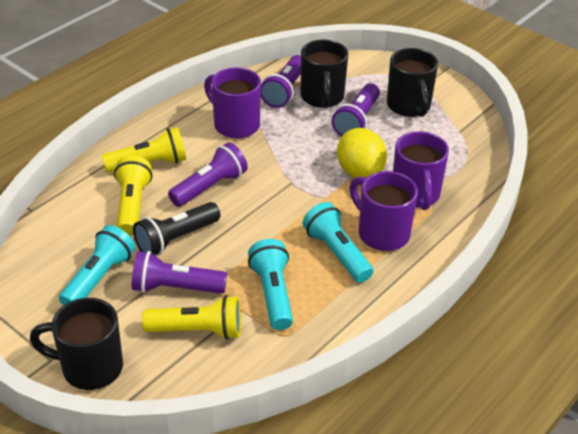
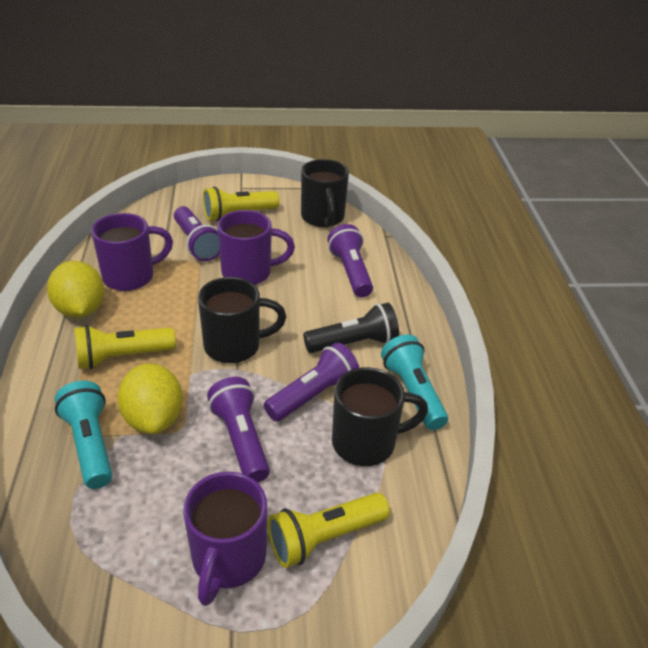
turquoise flashlight: [59,225,135,306] [248,239,293,330] [303,202,373,283] = 3 -> [55,381,112,489] [381,334,448,430] = 2
yellow lemon: [337,128,387,178] = 1 -> [47,261,104,318] [117,363,183,434] = 2

